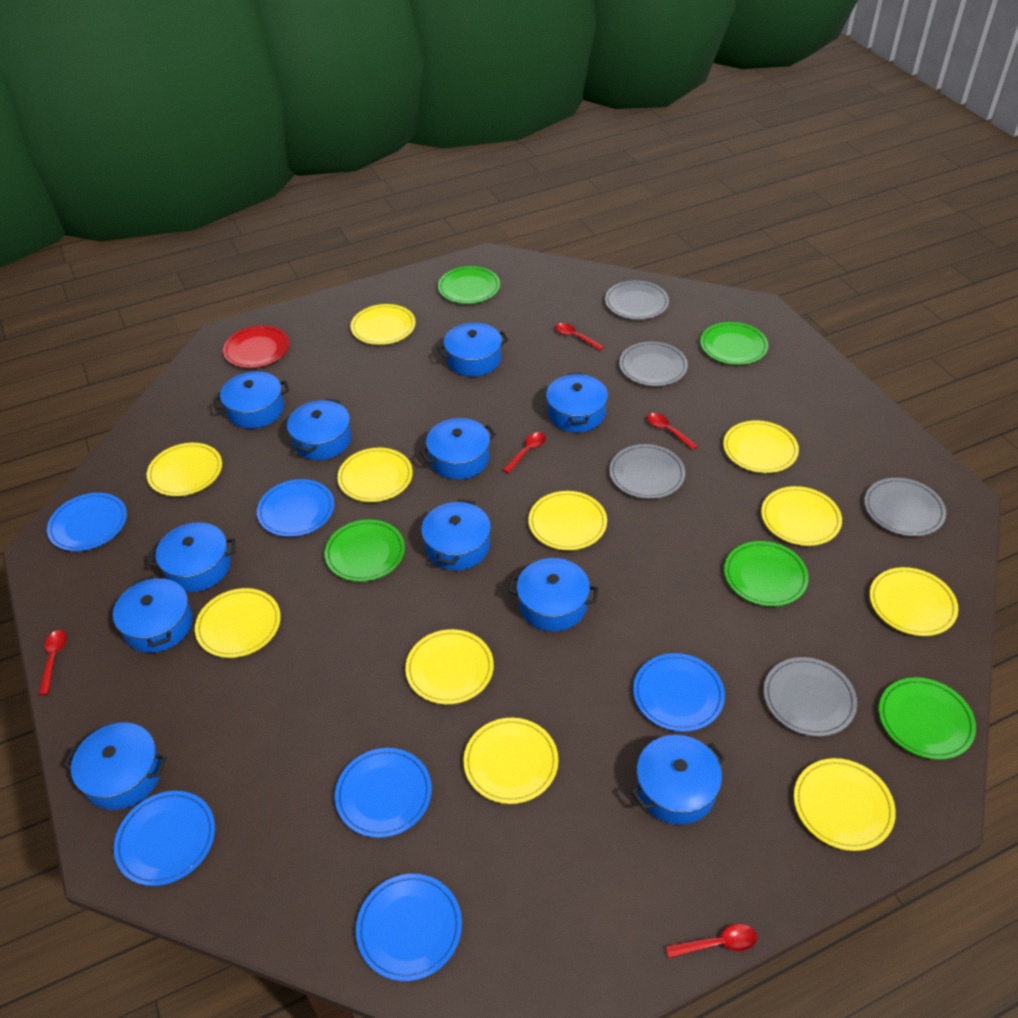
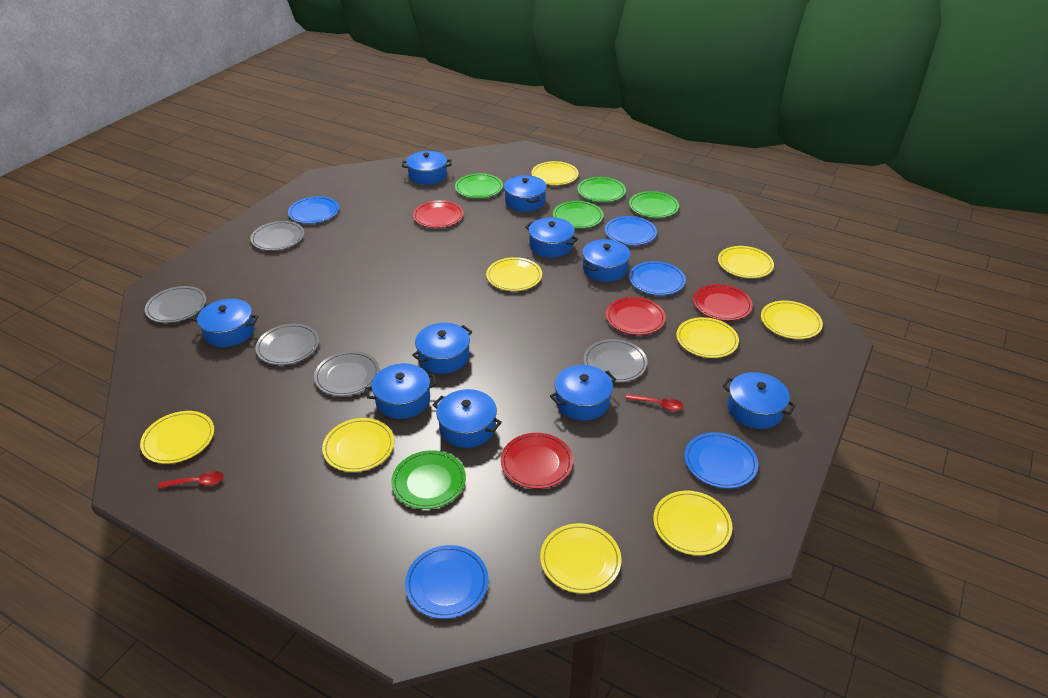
blue plate: [47,493,127,551] [114,791,215,886] [257,479,334,537] [335,748,432,838] [356,874,462,981] [633,653,725,732] = 6 -> [288,196,339,224] [405,545,489,619] [605,216,657,245] [629,261,686,295] [684,432,758,488] = 5
blue pot: [63,723,167,810] [113,576,193,653] [149,522,235,592] [214,371,289,429] [287,398,352,460] [420,418,496,480] [421,499,491,570] [437,323,509,377] [508,558,598,632] [546,373,608,432] [631,735,725,825] = 11 -> [192,299,259,347] [365,363,437,419] [402,151,452,185] [412,323,472,374] [433,389,502,448] [504,175,547,212] [525,217,579,258] [550,365,616,421] [582,239,631,282] [722,372,796,429] = 10
red plate: [223,325,290,368] = 1 -> [413,200,464,228] [501,433,573,489] [606,297,666,335] [693,284,753,321] = 4
red spoon: [39,630,67,695] [502,432,546,473] [555,323,604,350] [647,413,698,450] [666,924,757,958] = 5 -> [158,471,224,489] [626,394,683,411] = 2
yellow plate: [147,443,222,496] [195,588,281,658] [337,448,413,502] [351,304,415,345] [405,629,494,704] [464,718,558,804] [528,491,607,550] [723,420,799,473] [761,486,842,546] [794,758,896,851] [870,567,958,636] = 11 -> [140,411,214,464] [322,418,394,472] [486,257,542,291] [531,161,579,185] [540,523,621,594] [653,491,732,555] [676,317,739,358] [718,246,774,278] [761,301,823,339] = 9

